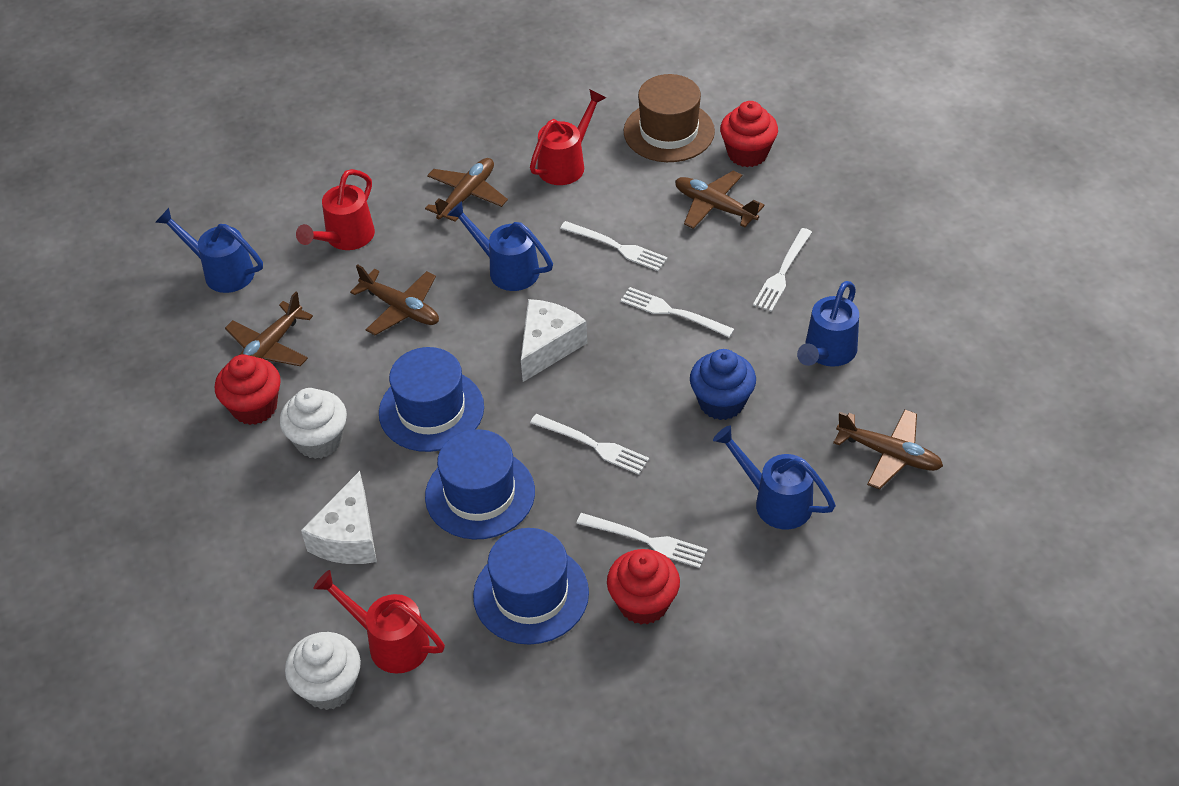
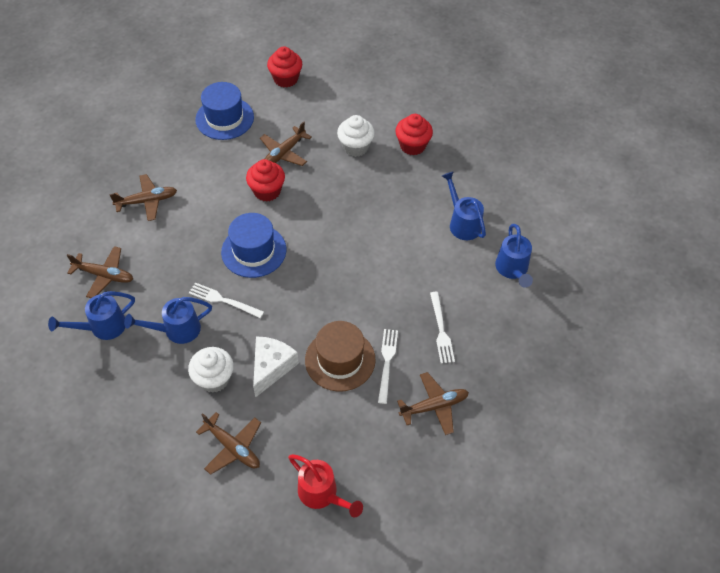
blue cupcake: [690,349,756,420] = 1 -> none = 0
blue hat: [379,347,484,452] [425,429,535,540] [473,528,589,645] = 3 -> [195,82,254,140] [221,213,286,278] = 2
red watering can: [296,169,375,250] [313,570,445,674] [530,89,606,185] = 3 -> [288,454,363,517] = 1
white cheese: [301,471,377,564] [521,299,587,382] = 2 -> [253,336,299,397] = 1
white fork: [530,414,649,475] [560,221,668,271] [576,513,708,568] [620,287,735,338] [753,228,812,312] = 5 -> [189,283,264,318] [378,329,398,404] [430,292,455,363] = 3

